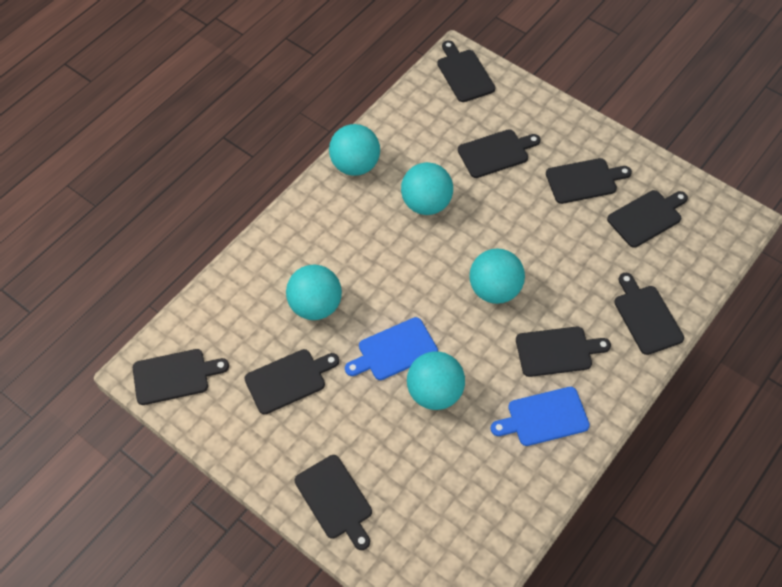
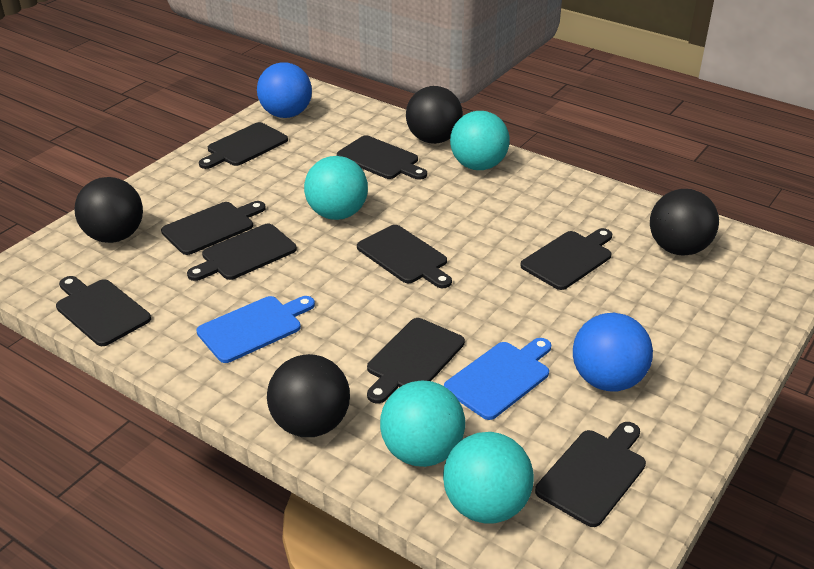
black ball: none = 0 -> [74,177,143,243] [267,354,350,437] [406,86,463,144] [650,189,719,256] = 4
blue ball: none = 0 -> [257,62,312,118] [573,313,653,391] = 2
turquoise ball: [286,265,342,320] [329,124,380,176] [401,162,453,215] [407,351,465,410] [469,248,525,304] = 5 -> [304,156,368,220] [380,380,465,467] [443,432,534,524] [450,111,510,170] = 4

